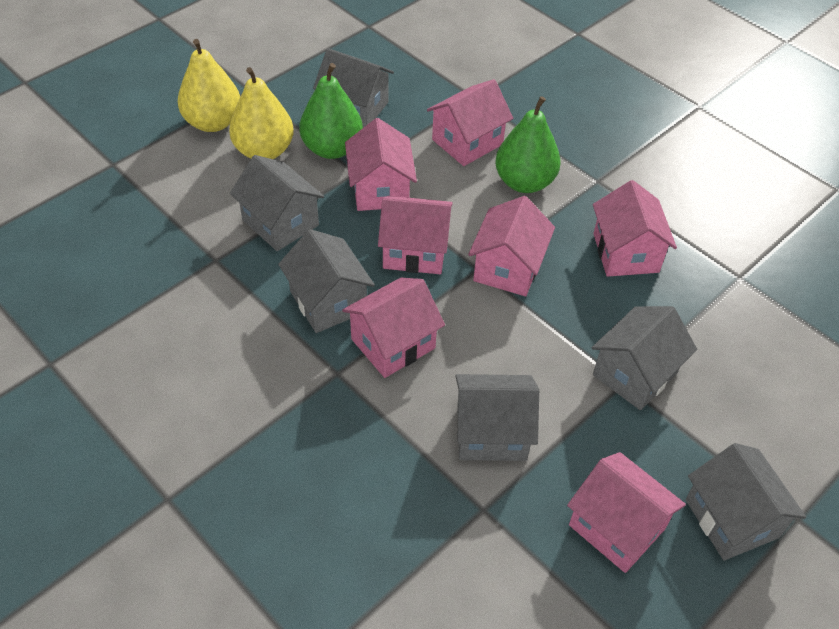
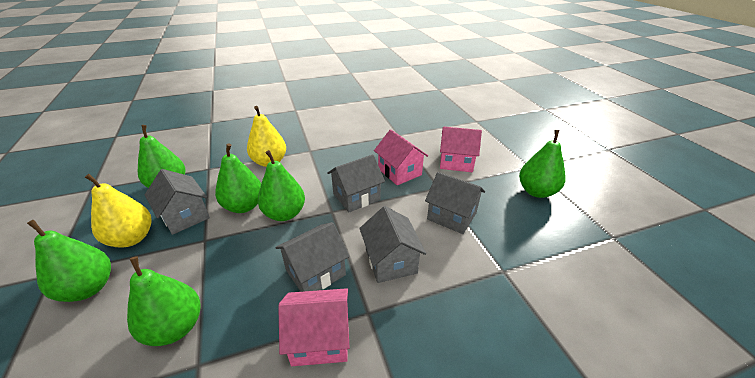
green pear: [299,63,363,159] [495,96,561,193] = 2 -> [27,220,111,302] [127,256,200,346] [138,125,185,188] [215,143,261,213] [258,150,305,221] [519,130,565,198] = 6
grey house: [230,155,324,251] [278,229,375,333] [313,48,394,128] [455,374,539,461] [592,306,697,410] [685,443,806,560] = 6 -> [145,169,210,235] [275,222,350,292] [327,154,385,212] [359,206,427,283] [425,172,485,234] = 5
pink house: [342,278,445,378] [345,118,417,211] [378,196,453,274] [427,79,513,166] [468,196,555,296] [567,452,686,573] [593,180,677,277] = 7 -> [278,288,350,366] [374,130,428,185] [440,127,482,172] = 3

